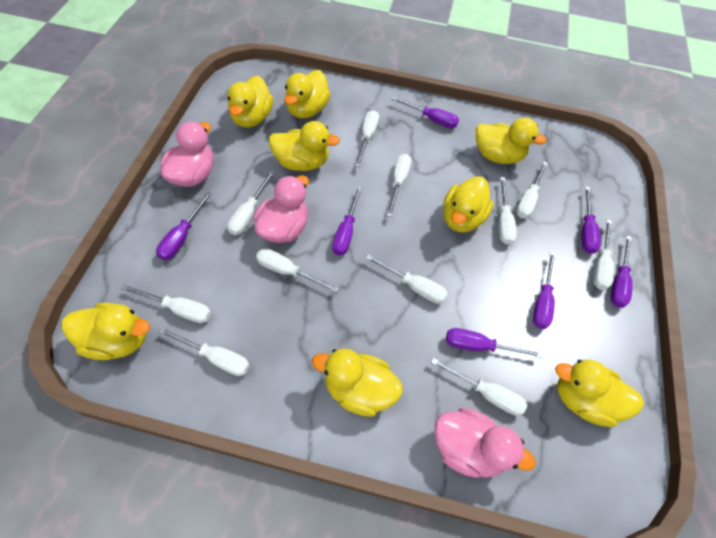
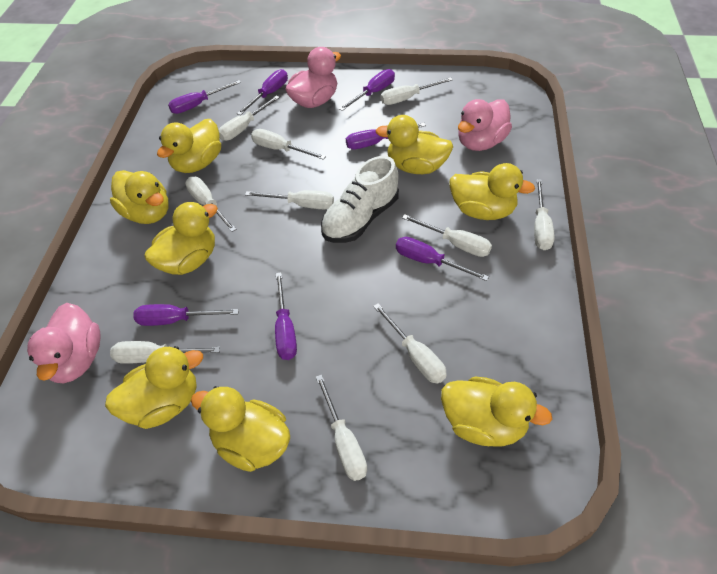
white screwdriver: [121,284,211,323] [159,327,250,376] [228,171,275,235] [256,248,339,293] [355,110,379,167] [365,254,448,304] [387,154,411,217] [431,358,527,416] [498,177,517,245] [516,162,548,218] [593,220,614,290] = 11 -> [110,341,220,364] [185,177,237,232] [219,96,280,141] [245,190,334,209] [251,129,326,160] [316,374,367,481] [373,303,447,384] [381,77,453,105] [402,214,492,257] [534,179,554,250] = 10
white shoe: none = 0 -> [321,156,399,243] = 1

